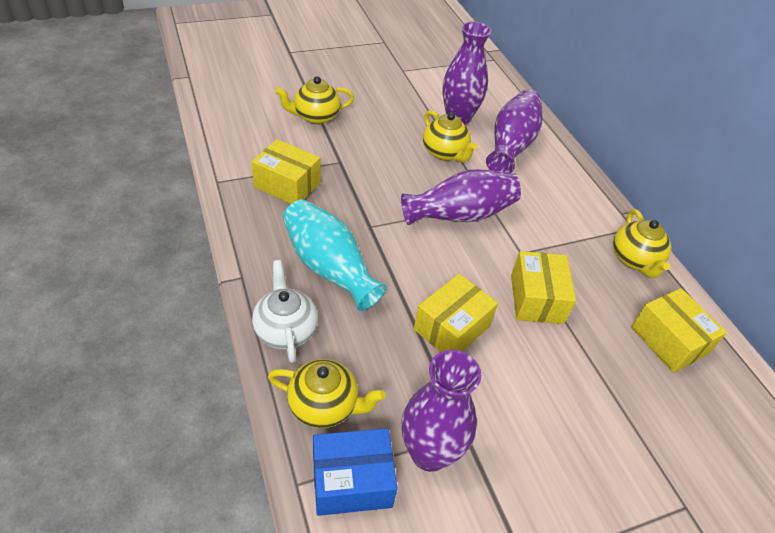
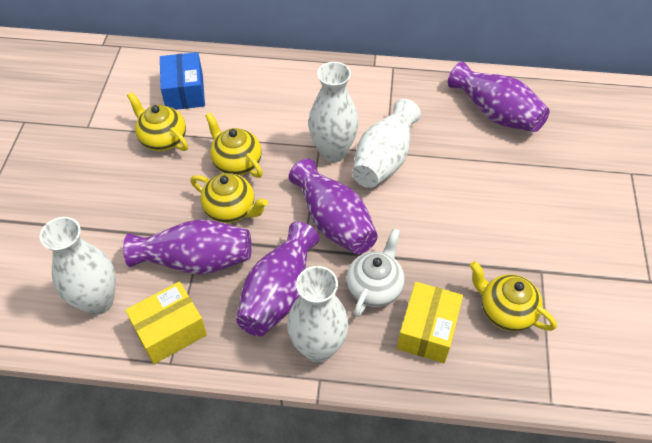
turquoise vase: [283,199,387,311] = 1 -> none = 0
white vase: none = 0 -> [40,217,116,315] [287,266,349,362] [308,62,359,162] [352,99,421,188] = 4
yellow box: [252,139,320,204] [414,274,498,352] [511,251,576,324] [631,288,727,373] = 4 -> [125,281,207,364] [397,282,463,363] = 2

